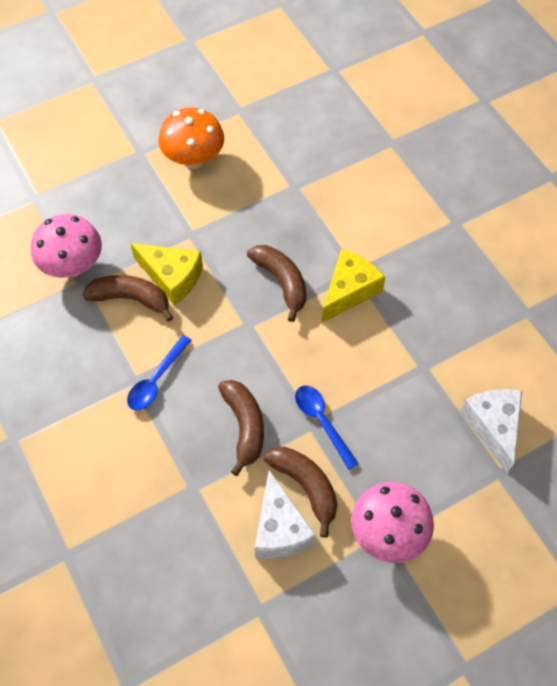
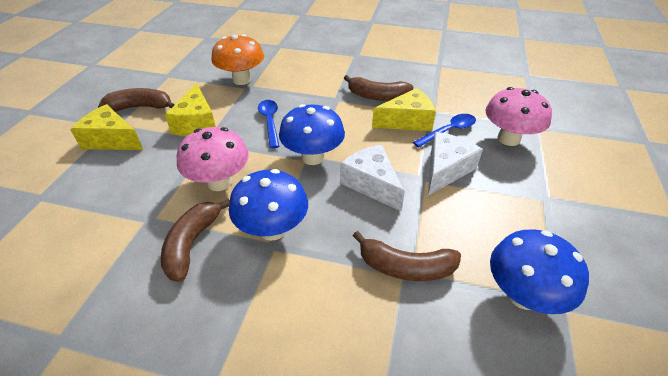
blue mushroom: none = 0 -> [229,169,308,241] [279,104,345,165] [490,229,589,314] = 3
yellow cheese: [130,243,203,305] [322,249,385,323] = 2 -> [70,104,143,150] [165,83,216,136] [372,88,436,131] = 3

